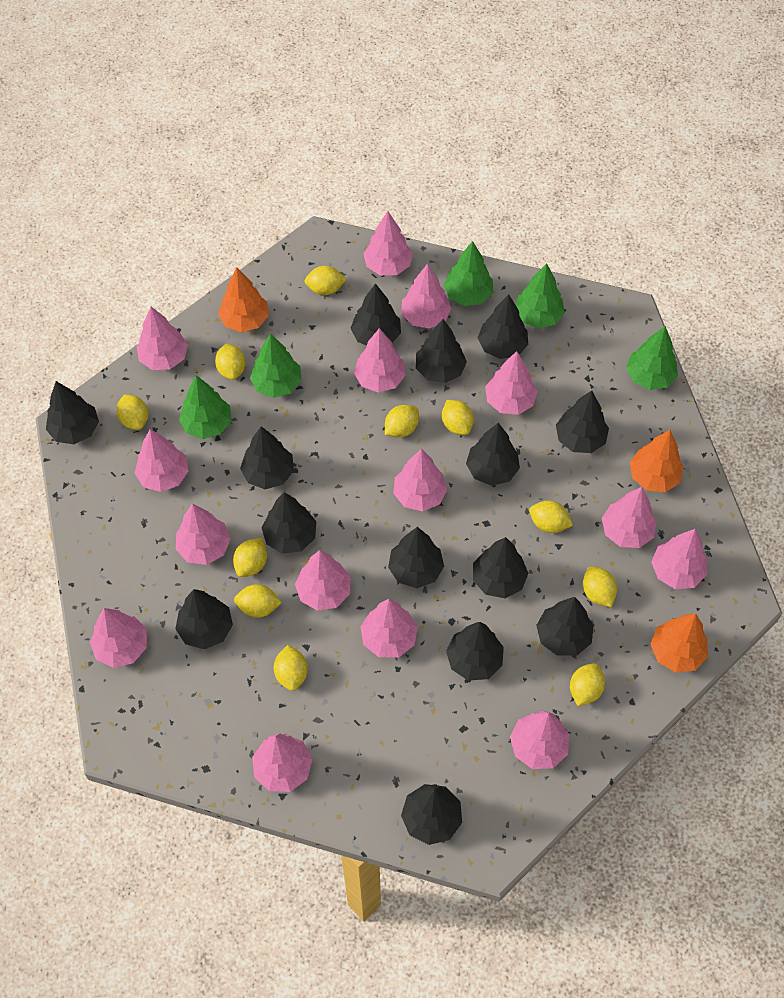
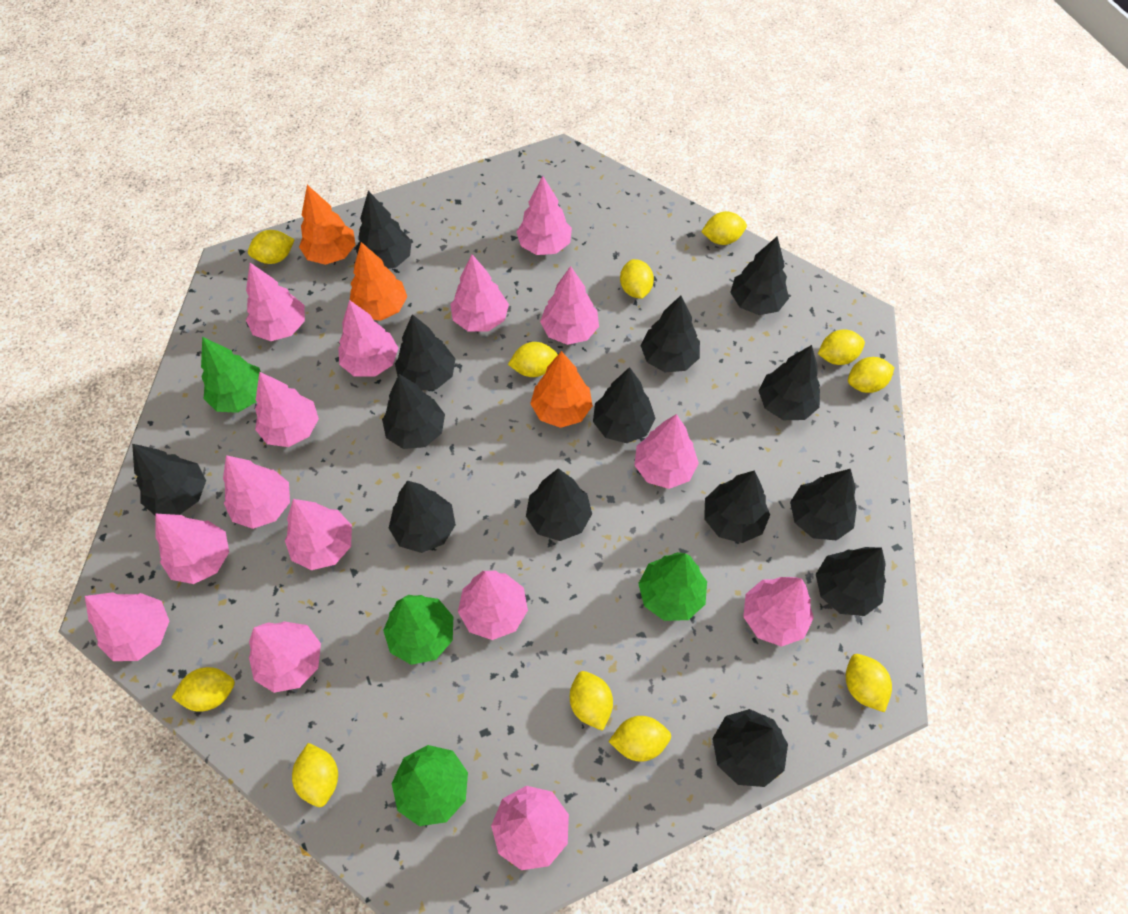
green tree: [179,375,231,439] [250,333,302,398] [444,241,493,306] [515,263,565,328] [626,326,678,390] = 5 -> [201,337,261,413] [383,595,453,665] [392,745,468,826] [638,552,707,621] = 4

